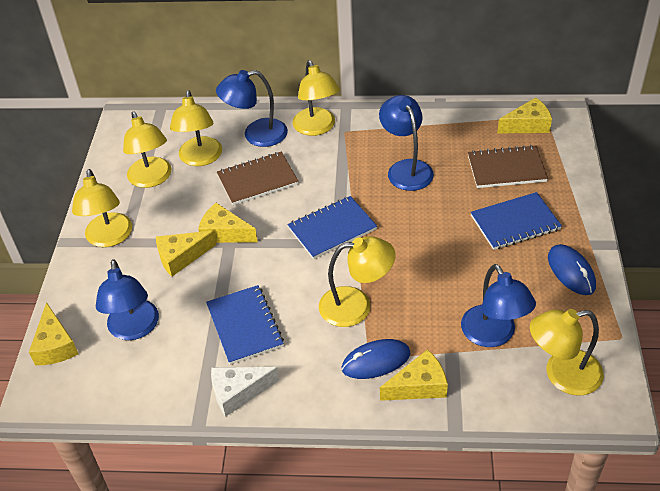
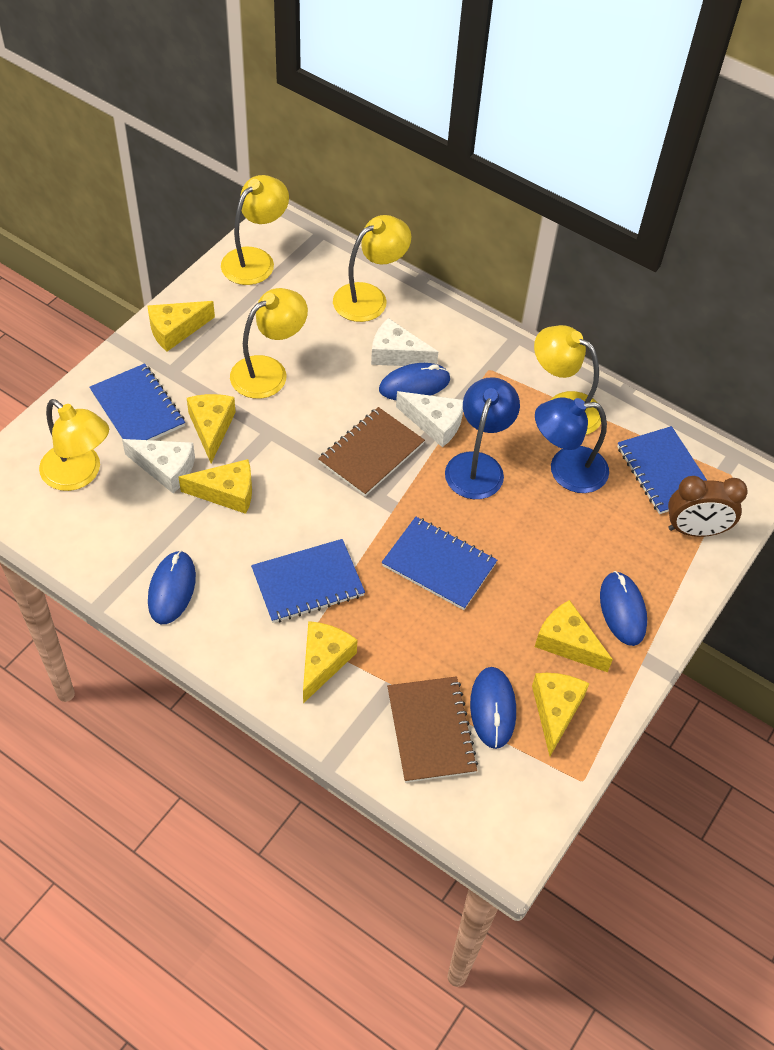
blue lamp: [96,259,159,340] [216,70,288,147] [379,95,434,191] [461,264,536,347] = 4 -> [445,377,520,499] [535,397,609,493] = 2
blue mouse: [342,339,410,379] [548,244,596,295] = 2 -> [148,550,196,624] [379,363,450,400] [470,667,516,749] [600,571,647,646] = 4
blue notebook: [206,285,284,365] [288,196,377,259] [471,192,562,250] = 3 -> [89,363,185,440] [251,539,365,623] [382,517,497,610] [617,426,707,514] = 4
brown clock: none = 0 -> [668,476,748,537] = 1
white cheese: [211,367,279,417] = 1 -> [122,439,195,493] [371,318,438,366] [396,391,463,447] = 3
yellow cheese: [29,302,78,365] [156,231,217,277] [198,203,258,243] [380,349,448,401] [497,97,552,134] = 5 -> [147,301,215,351] [179,459,252,514] [187,394,236,463] [303,621,357,703] [532,673,590,756] [535,600,613,672] = 6
yellow lamp: [72,169,132,247] [123,111,172,188] [170,90,222,166] [293,60,340,136] [319,236,396,327] [530,309,604,396] = 6 -> [39,399,109,491] [221,175,289,285] [230,288,308,399] [333,215,411,322] [534,325,601,435] = 5

